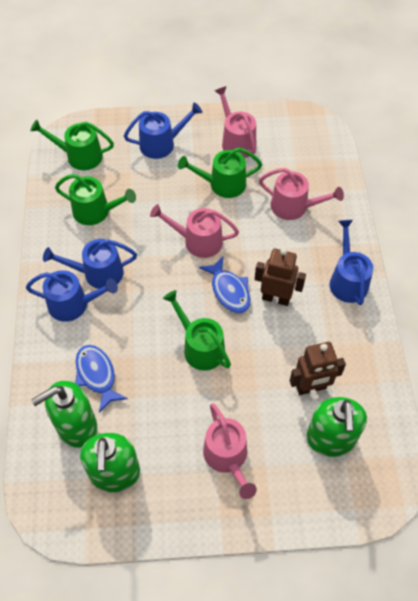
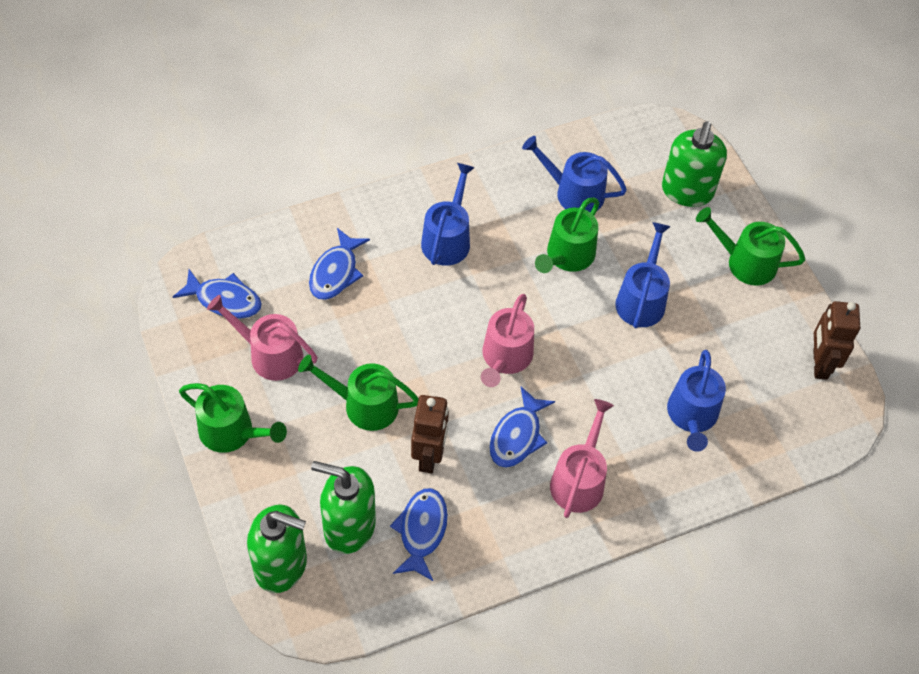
blue fish: [75,345,128,413] [199,256,250,313] = 2 -> [173,269,262,319] [309,228,370,300] [390,488,448,581] [489,386,555,468] = 4
pink watering can: [150,204,239,258] [203,404,257,499] [215,86,256,158] [259,168,344,220] = 4 -> [207,295,317,381] [481,294,534,387] [550,399,614,518] = 3

